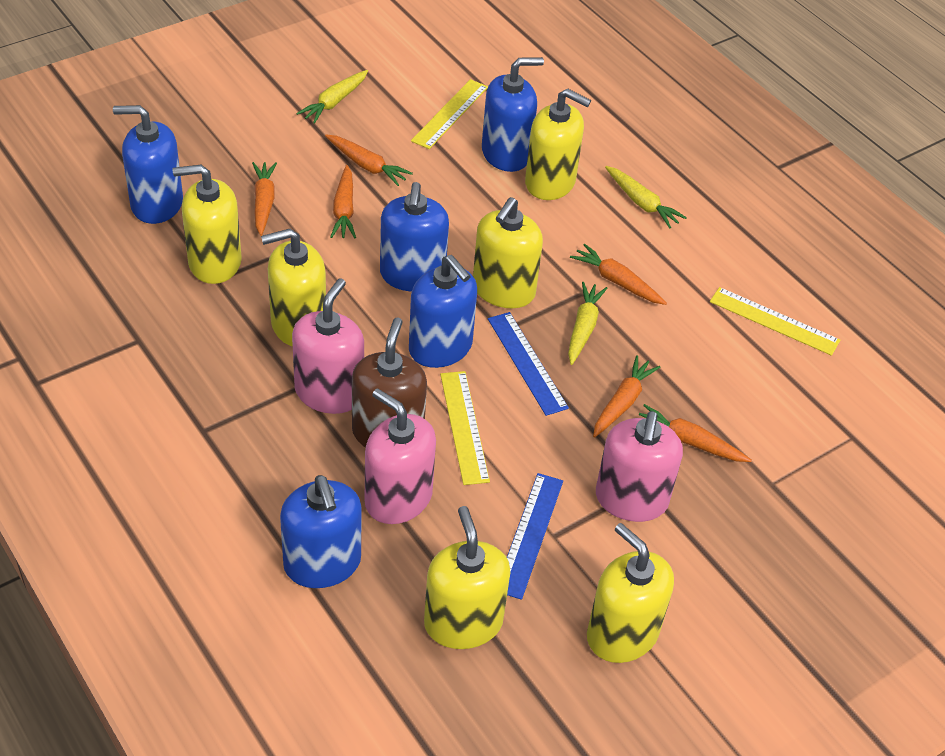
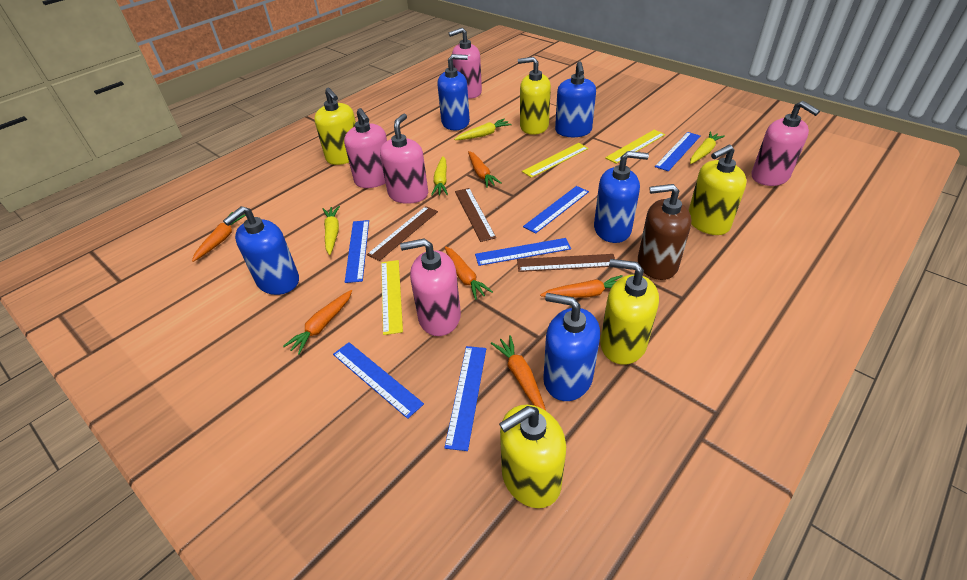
blue ruler: [488,312,569,416] [507,473,563,600] = 2 -> [333,342,424,419] [345,220,369,283] [444,346,486,451] [475,238,571,266] [523,186,589,234] [655,132,700,171] = 6
brown ruler: none = 0 -> [367,206,438,261] [455,188,496,242] [517,254,615,272] = 3
pink soap dispenser: [292,278,364,414] [365,388,436,524] [596,411,683,522] = 3 -> [344,108,387,188] [380,114,428,204] [400,238,461,336] [449,28,482,99] [751,101,820,186] = 5
yellow carrot: [296,70,368,124] [568,282,607,365] [605,166,687,228] = 3 -> [323,206,340,255] [431,156,448,196] [454,119,512,140] [690,132,725,164] = 4
yellow soap dispenser: [173,165,242,284] [261,229,326,347] [424,506,510,649] [473,197,543,308] [525,88,591,200] [587,523,674,663] = 6 -> [314,88,356,165] [499,405,566,508] [518,57,551,135] [600,259,659,365] [689,145,747,235] = 5

